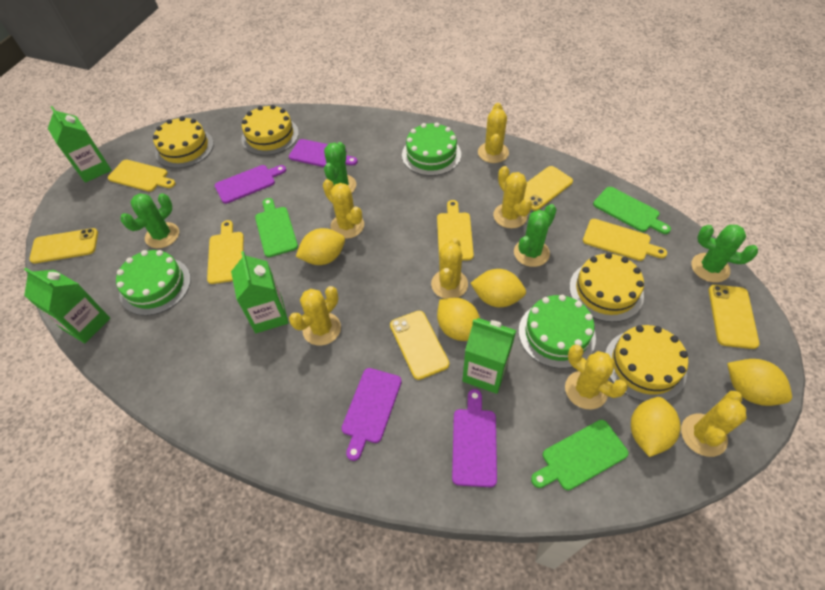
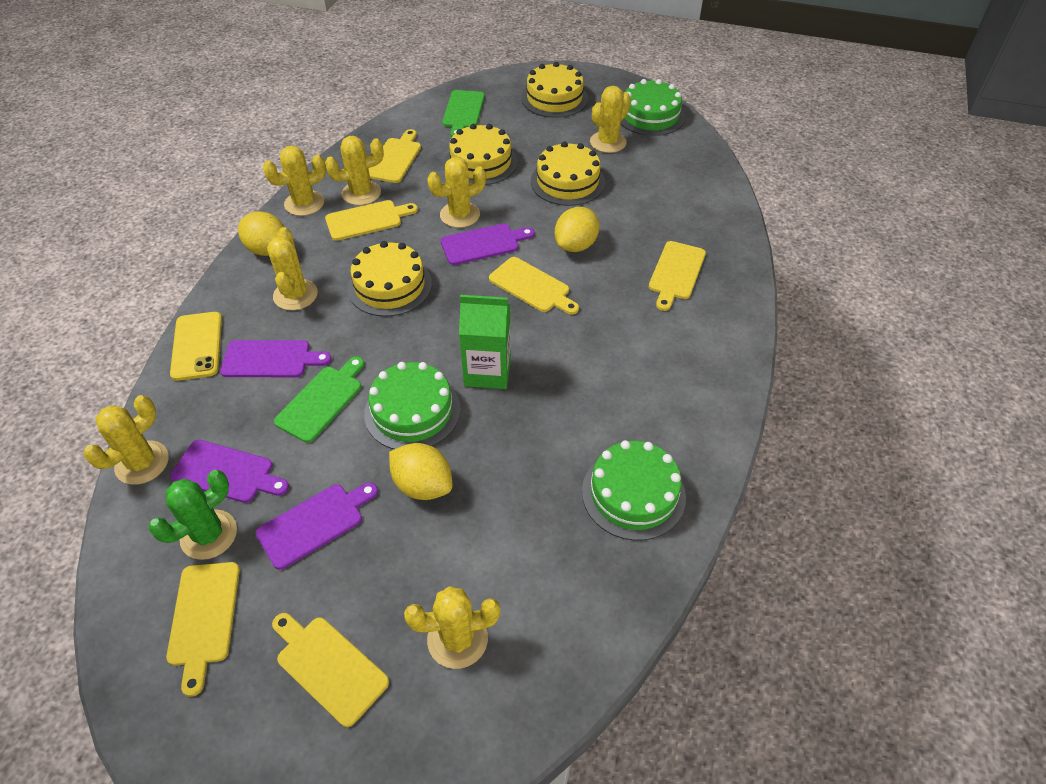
green cactus: [121,193,179,248] [324,142,356,193] [514,204,557,267] [691,225,758,283] = 4 -> [149,470,237,560] = 1
green carton: [24,268,110,343] [48,106,112,183] [231,251,289,333] [462,318,516,394] = 4 -> [459,295,511,389] = 1
green cutting board: [255,198,298,257] [531,420,629,490] [593,187,671,234] = 3 -> [274,357,364,443] [442,90,485,137] = 2
yellow cutting board: [108,160,176,192] [207,220,244,284] [437,200,474,261] [583,219,667,261] = 4 -> [166,562,240,697] [272,613,389,727] [325,200,418,241] [368,129,421,183] [489,257,579,315] [649,241,706,311] = 6
yellow lemon: [296,228,345,265] [437,298,480,341] [470,269,526,307] [631,397,681,457] [727,359,792,406] = 5 -> [238,212,284,256] [389,443,452,500] [555,207,600,252] = 3
yellow phone: [29,228,98,264] [390,311,449,380] [524,166,573,211] [709,285,759,349] = 4 -> [170,312,222,381] = 1

